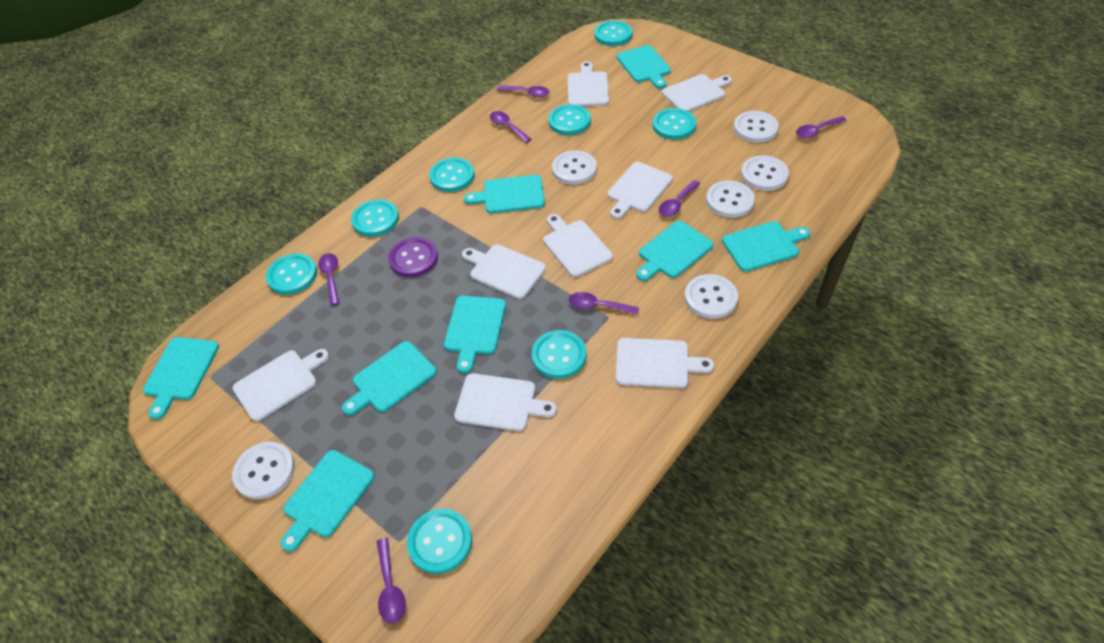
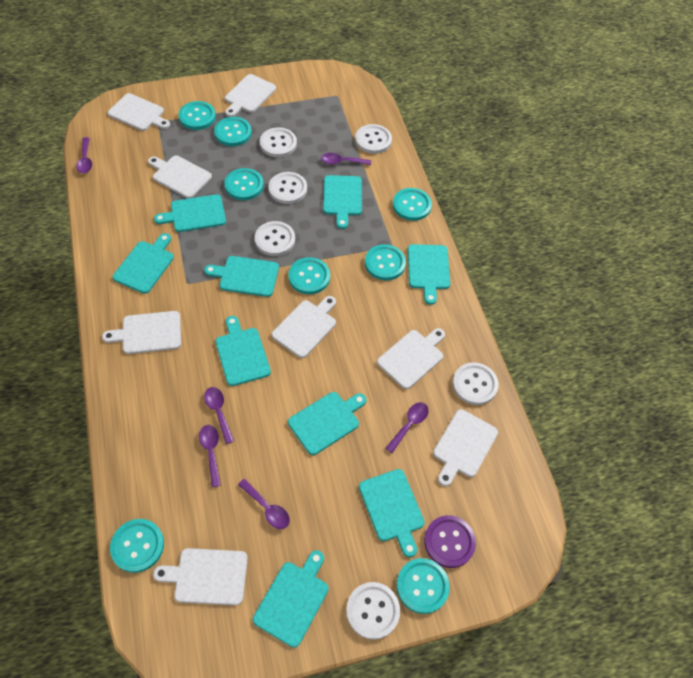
purple spoon: [318,253,339,306] [376,537,406,624] [490,111,531,143] [497,86,549,97] [569,292,639,315] [659,180,700,216] [796,116,847,138] = 7 -> [76,137,92,173] [199,425,221,487] [204,387,234,444] [238,479,290,529] [321,153,371,165] [386,402,429,453] = 6
turquoise cutting board: [143,337,219,420] [281,450,374,552] [342,341,436,415] [444,296,506,373] [464,175,545,213] [617,45,671,89] [636,221,714,281] [722,221,810,272] = 8 -> [113,233,174,294] [154,194,226,232] [204,256,279,297] [215,316,271,386] [253,550,329,648] [288,392,367,455] [323,175,362,229] [359,469,424,557] [408,244,450,305] = 9

